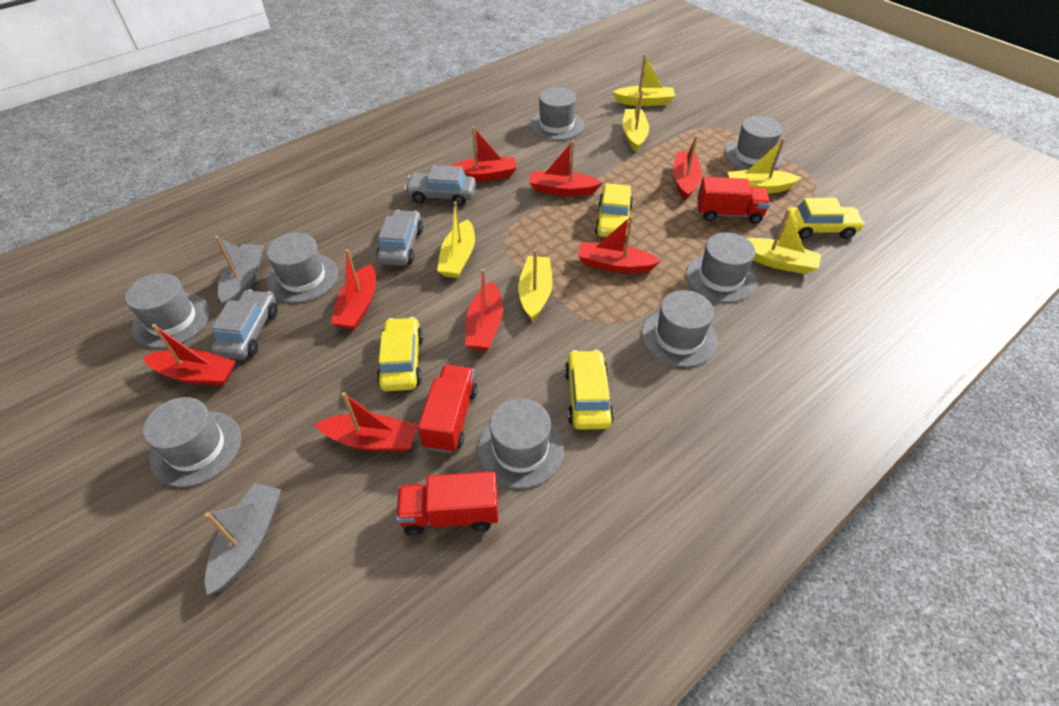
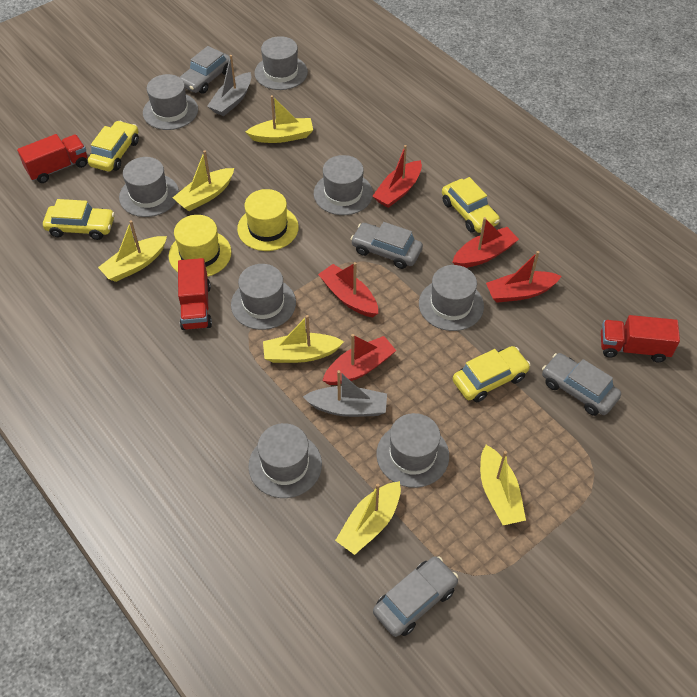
grey car: [210,290,277,360] [376,210,423,266] [404,165,476,206] = 3 -> [180,46,230,94] [351,222,423,269] [373,556,459,637] [542,353,621,416] = 4
red boat: [143,324,236,386] [315,392,417,452] [331,249,376,330] [450,127,517,182] [465,269,503,351] [529,141,602,196] [578,216,661,273] [673,135,702,201] = 8 -> [318,262,378,317] [322,334,396,385] [372,145,422,208] [452,217,519,268] [486,251,562,303] = 5
yellow hat: none = 0 -> [169,215,231,277] [237,189,299,251] = 2

